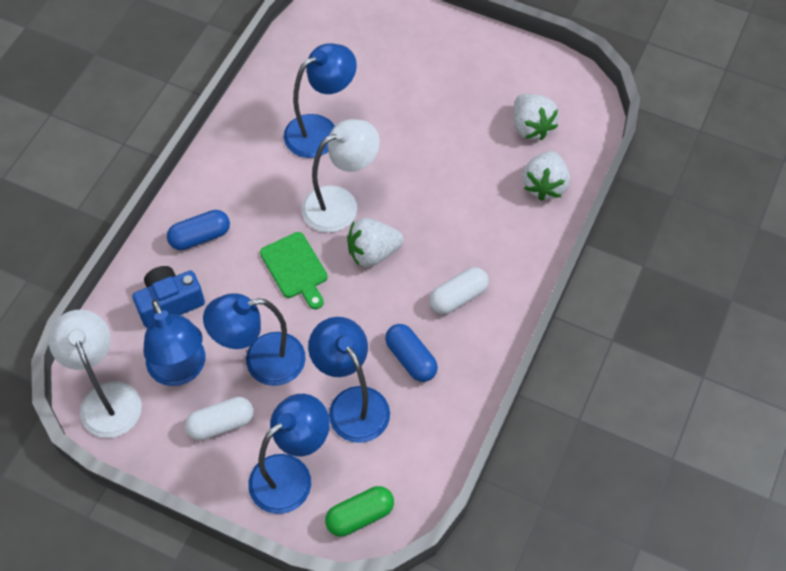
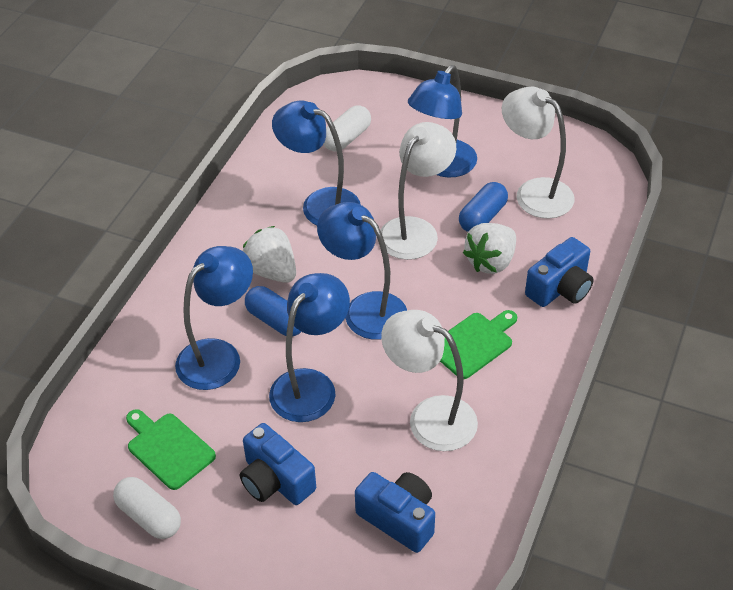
blue camera: [132,266,205,328] = 1 -> [240,423,316,505] [355,472,435,553] [525,237,594,307] = 3
green capsule: [325,486,394,536] = 1 -> none = 0
green cutting board: [260,232,328,309] = 1 -> [126,409,216,490] [440,310,517,379] = 2
white lamp: [48,310,142,438] [301,119,380,233] = 2 -> [380,122,456,260] [381,310,478,451] [502,87,574,219] = 3
white strawberry: [347,218,404,267] [513,94,559,140] [522,151,570,201] = 3 -> [243,226,296,283] [463,223,516,274] = 2

